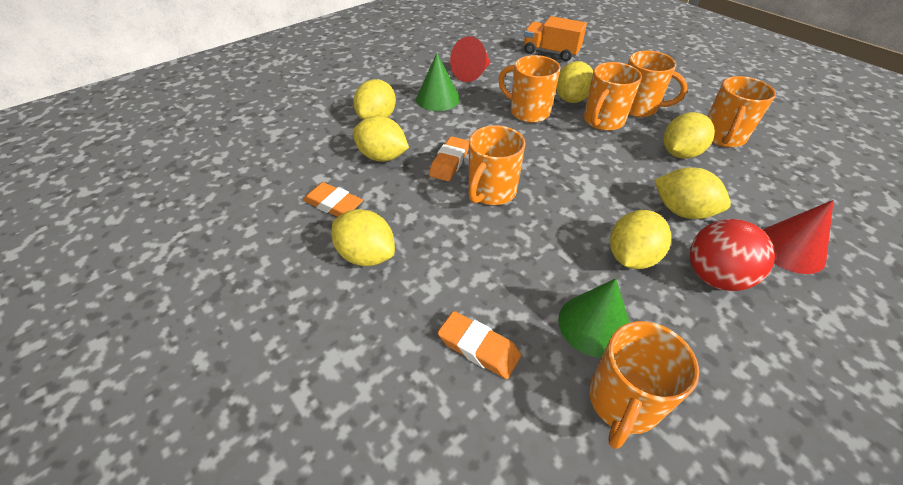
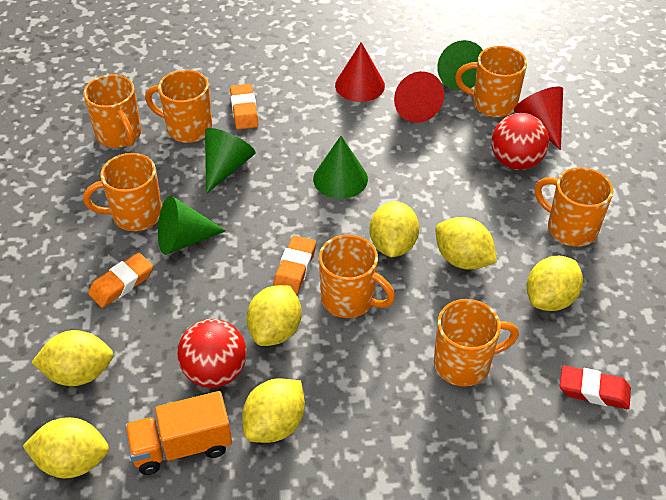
green cone: [416,53,460,111] [558,278,630,358] = 2 -> [158,196,227,255] [205,128,256,194] [313,136,368,199] [438,40,483,91] = 4
orange mug: [469,125,525,205] [498,55,561,123] [584,62,642,131] [589,321,699,449] [628,51,688,117] [707,76,776,148] = 6 -> [83,74,142,148] [83,153,162,231] [145,70,213,143] [319,235,395,318] [434,299,519,387] [455,46,527,117] [534,167,613,247] = 7
red ball: [690,219,775,291] = 1 -> [177,319,247,388] [491,113,549,170] = 2
red cone: [450,36,491,82] [763,200,834,274] = 2 -> [335,42,385,102] [394,71,444,123] [514,86,563,150] = 3
red eraser: none = 0 -> [560,365,631,409] = 1

